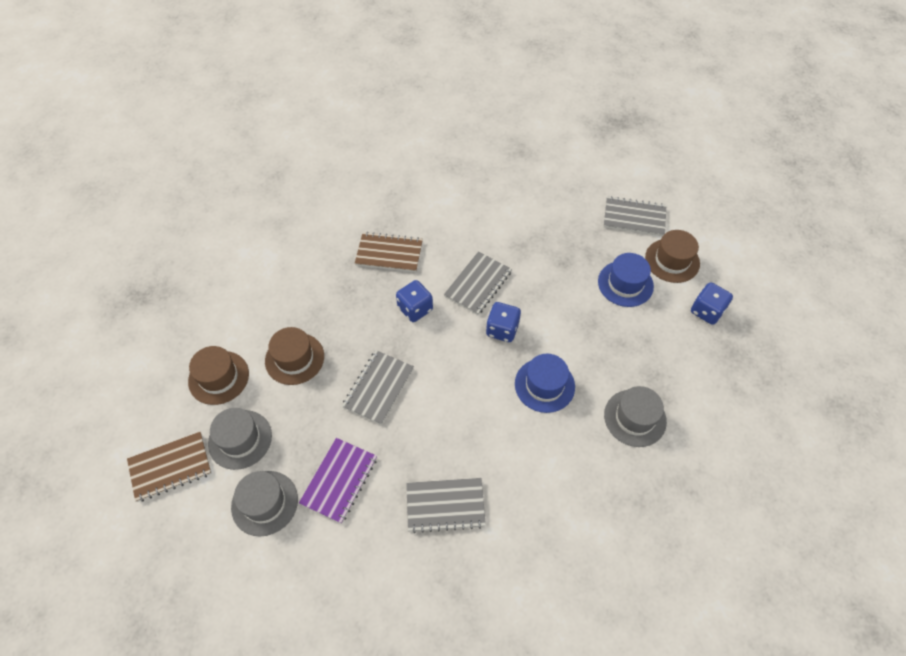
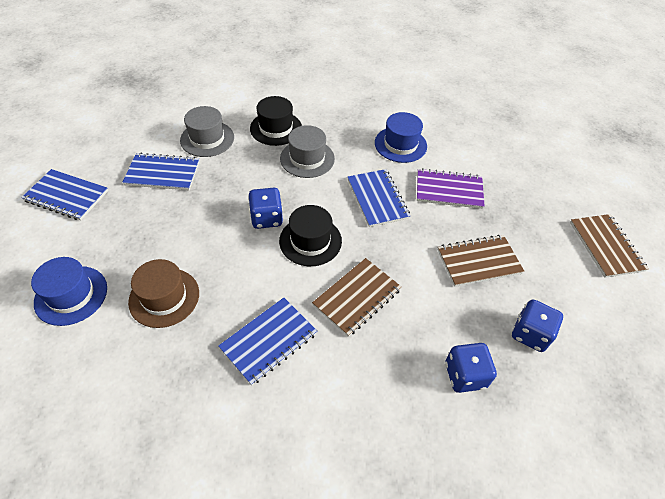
black hat: none = 0 -> [250,96,302,146] [279,205,342,266] = 2
blue notebook: none = 0 -> [21,169,108,220] [122,153,199,190] [218,297,317,386] [347,169,410,227] = 4
brown hat: [188,346,249,405] [265,327,324,385] [645,230,700,283] = 3 -> [128,259,199,328] = 1
brown notebook: [127,432,212,502] [355,232,423,272] = 2 -> [312,258,402,337] [438,235,524,287] [570,214,649,278] = 3
grey hat: [208,408,272,470] [231,471,298,537] [604,386,667,447] = 3 -> [180,106,234,157] [280,125,335,178] = 2
grey notebook: [342,350,414,425] [406,478,486,533] [444,251,512,315] [604,196,666,236] = 4 -> none = 0

